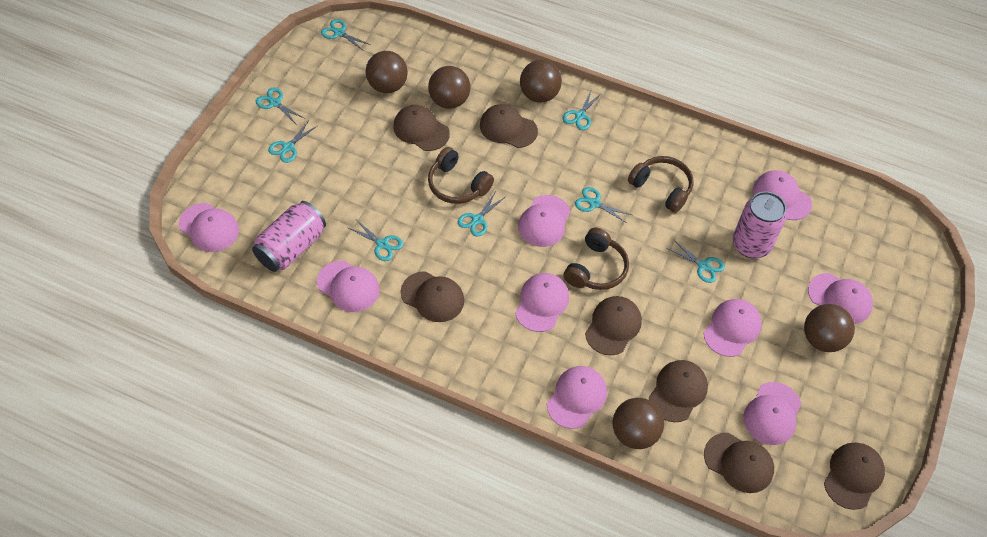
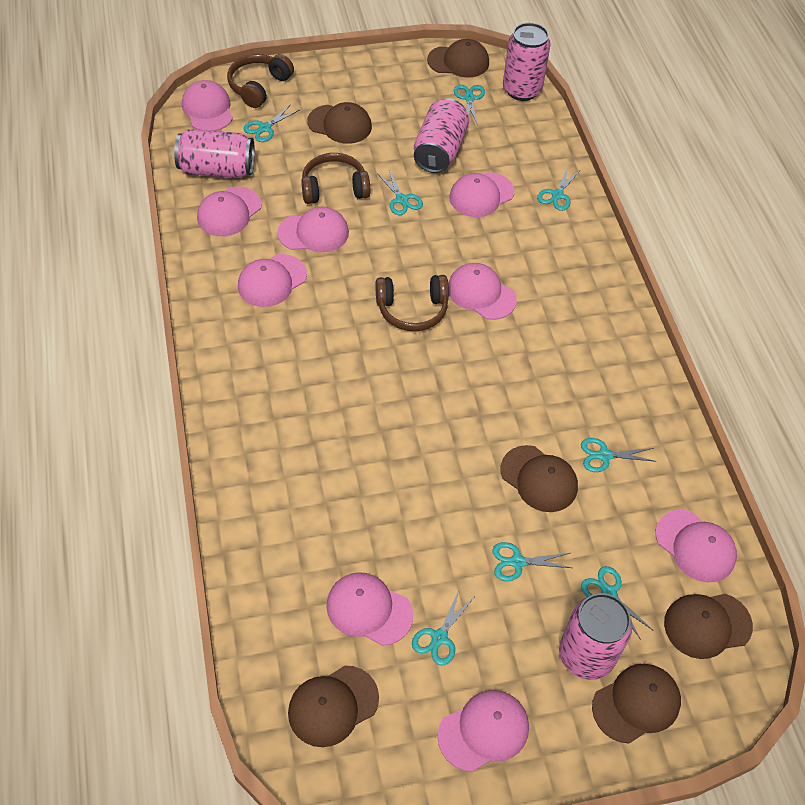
brown ball: [365,51,408,93] [428,66,470,109] [520,60,562,103] [613,398,664,449] [804,304,855,352] = 5 -> none = 0
brown cap: [393,105,450,151] [401,271,464,322] [480,104,538,148] [585,296,642,355] [649,360,708,422] [704,433,774,493] [824,443,885,510] = 7 -> [288,666,379,747] [307,102,372,144] [427,39,489,78] [501,445,578,512] [592,664,681,743] [664,594,753,659] = 6
pink can: [252,201,326,272] [733,191,787,258] = 2 -> [174,129,255,178] [414,99,469,173] [503,23,551,101] [559,593,632,680] = 4

